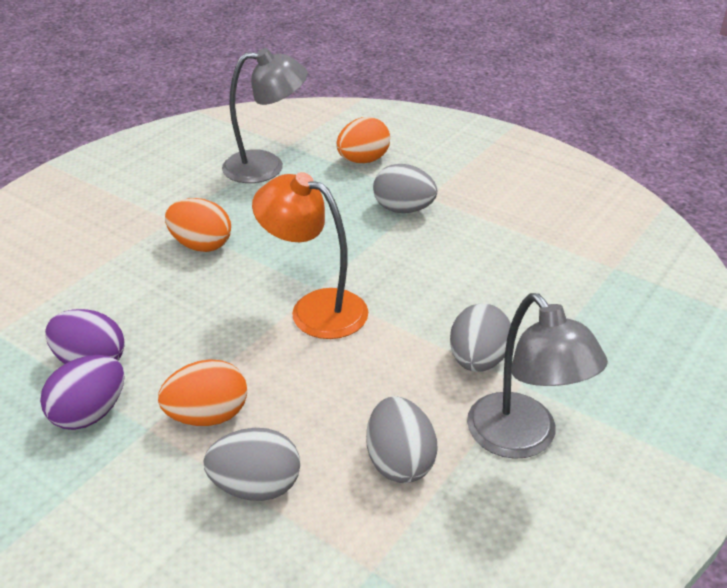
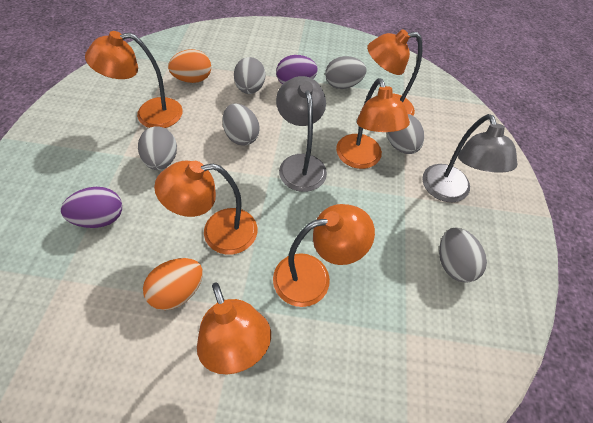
grey egg: [203,428,300,501] [366,396,438,483] [373,164,437,213] [450,303,511,372] = 4 -> [138,126,177,170] [222,104,260,146] [234,57,265,94] [325,56,366,89] [387,114,424,154] [439,228,487,283] = 6
orange egg: [158,359,247,426] [165,198,231,252] [336,117,390,163] = 3 -> [143,258,203,310] [168,49,211,83] = 2
orange lamp: [252,172,368,339] = 1 -> [85,31,183,128] [154,161,257,255] [197,282,271,374] [273,204,375,307] [336,78,410,169] [367,29,422,116] = 6

